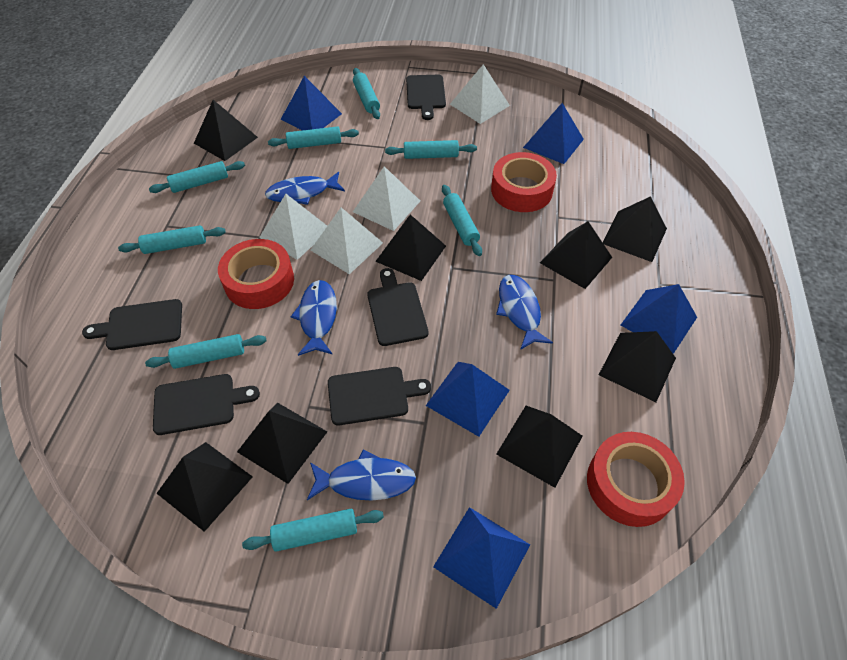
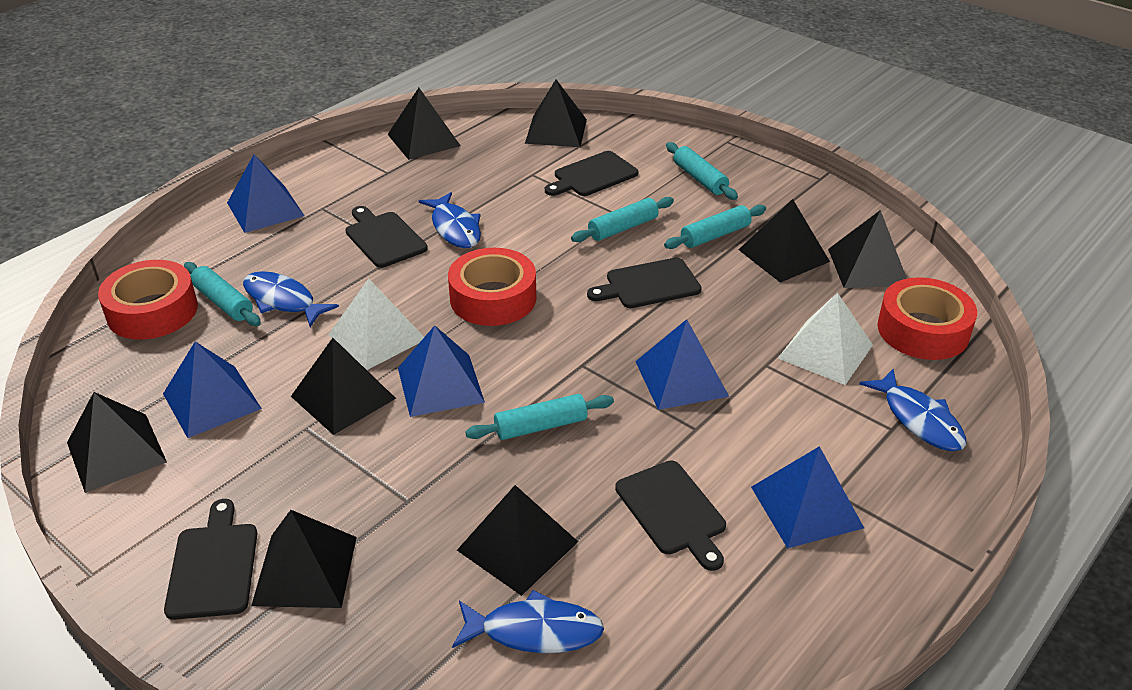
turquoise rolling pin: [118,225,226,254] [145,334,267,369] [149,161,245,193] [242,509,384,552] [268,126,359,149] [353,68,380,119] [385,140,477,159] [442,185,482,256] = 8 -> [184,262,261,326] [465,394,614,440] [571,197,674,242] [664,205,766,249] [666,142,738,200] = 5
white pyramid: [259,194,327,260] [311,207,383,274] [353,166,420,231] [450,64,510,124] = 4 -> [328,279,424,370] [778,292,873,385] = 2

